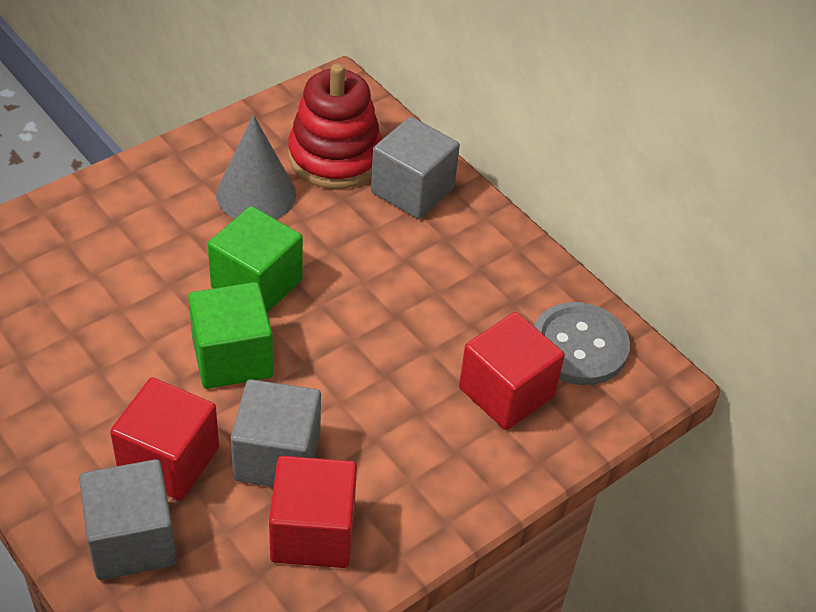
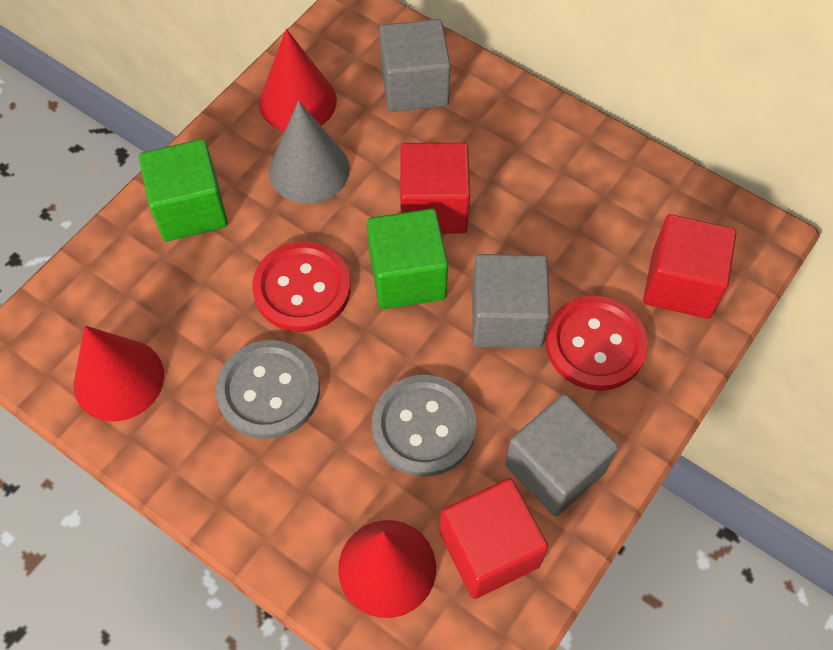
grey button: [534,302,630,385] = 1 -> [216,340,320,439] [372,375,476,477] = 2
red button: none = 0 -> [252,242,351,332] [546,295,648,391] = 2
red cone: none = 0 -> [74,326,164,422] [259,29,337,131] [338,520,436,618] = 3
red stacking toy: [288,63,382,189] = 1 -> none = 0

